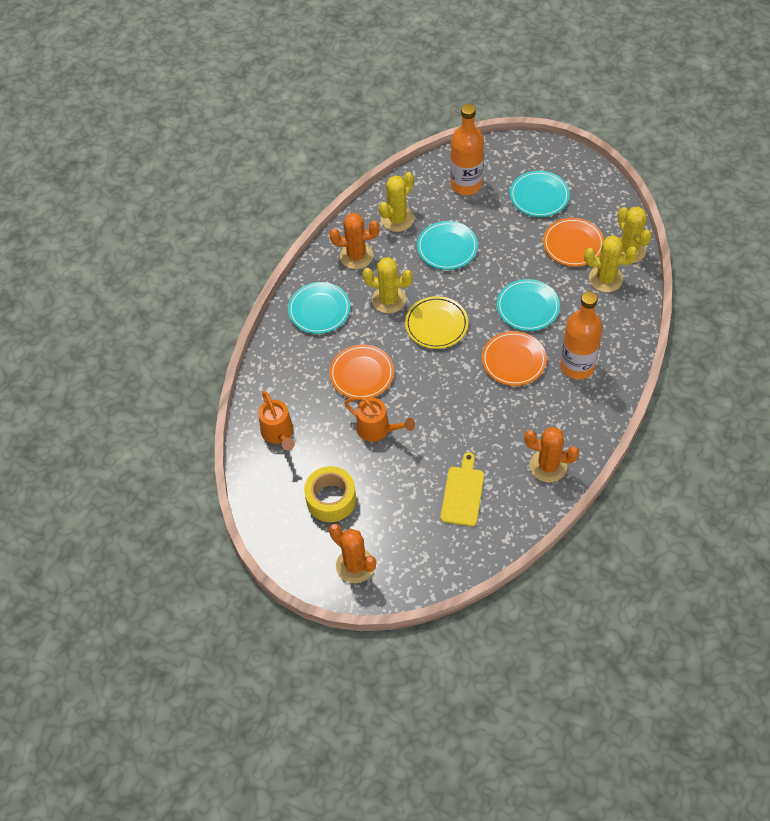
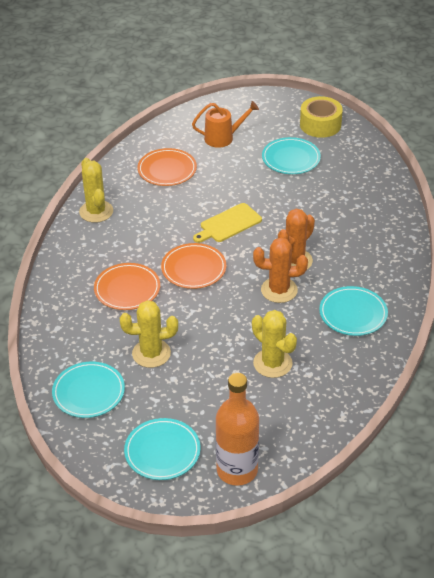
orange bottle: [450,104,484,195] [560,291,603,379] = 2 -> [216,373,259,486] = 1
orange cactus: [329,213,379,269] [329,524,376,583] [524,427,579,483] = 3 -> [253,238,308,303] [278,209,315,269] = 2
orange watering can: [258,391,295,450] [344,396,415,442] = 2 -> [192,101,259,148] = 1
yellow cactus: [363,257,413,313] [379,172,414,232] [584,235,638,292] [618,207,652,263] = 4 -> [79,158,113,223] [120,300,178,368] [252,310,297,378] = 3
yellow plate: [405,296,468,349] = 1 -> none = 0

